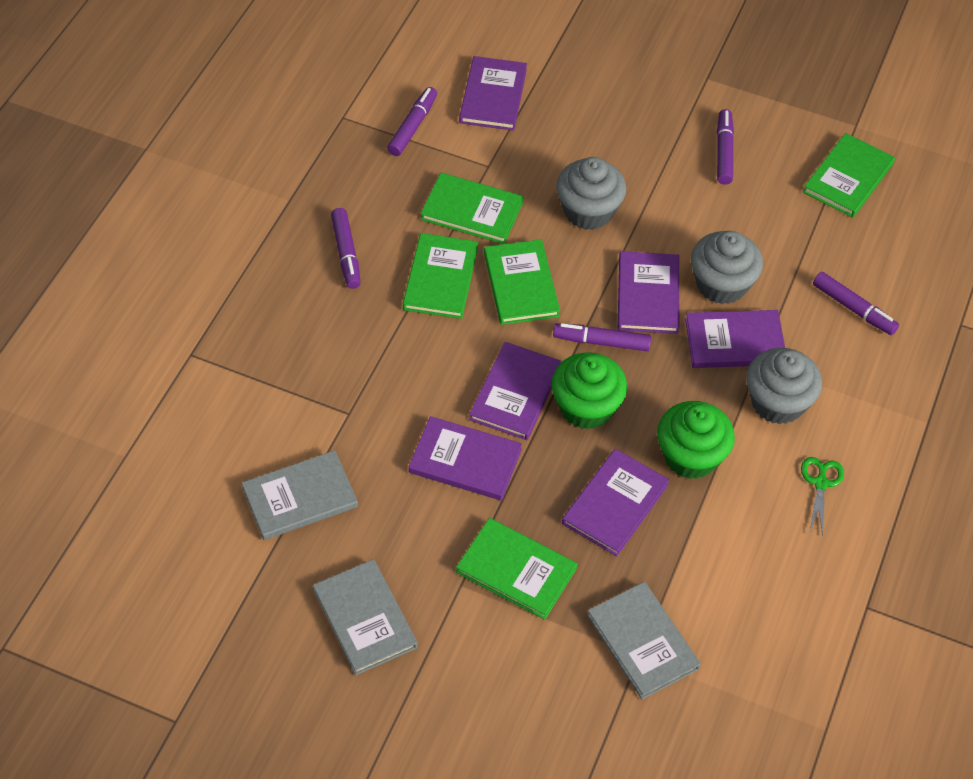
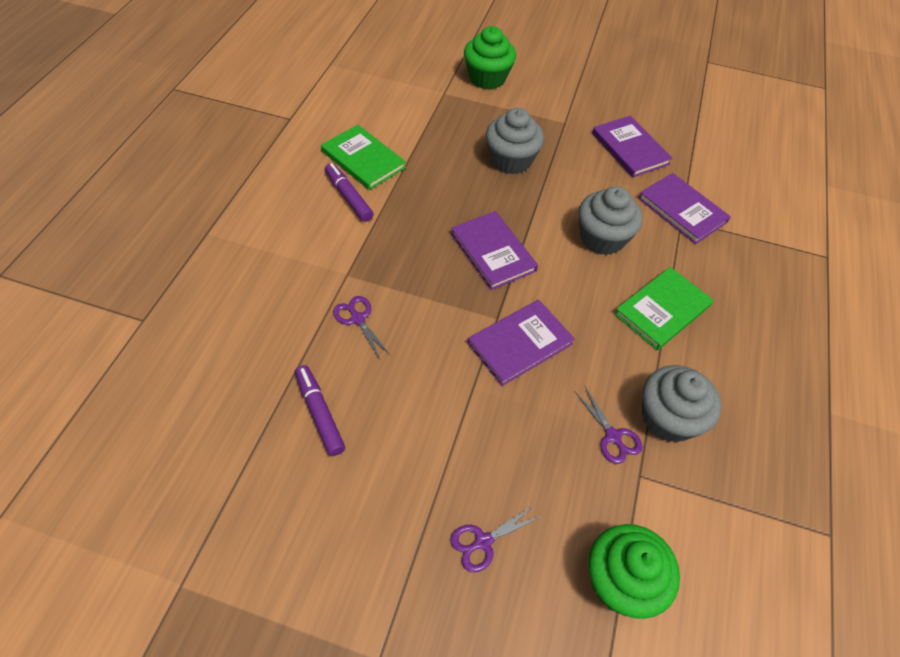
green book: [403,233,478,319] [421,173,524,244] [456,518,577,620] [484,239,560,325] [803,133,895,218] = 5 -> [321,125,406,190] [614,267,714,350] = 2
green scissors: [801,457,844,536] = 1 -> none = 0
grey book: [241,450,358,540] [313,559,418,675] [587,582,701,699] = 3 -> none = 0
purple book: [409,416,522,501] [459,56,527,131] [469,342,562,440] [562,449,669,556] [618,251,679,334] [685,310,785,368] = 6 -> [451,211,538,290] [468,300,575,386] [592,116,673,177] [638,173,731,244] = 4
purple marker: [331,208,361,289] [387,87,437,156] [553,323,651,351] [717,109,734,185] [813,272,899,335] = 5 -> [295,365,345,456] [325,163,374,222] = 2
purple scissors: none = 0 -> [333,296,391,359] [450,504,542,573] [574,387,642,464] = 3

